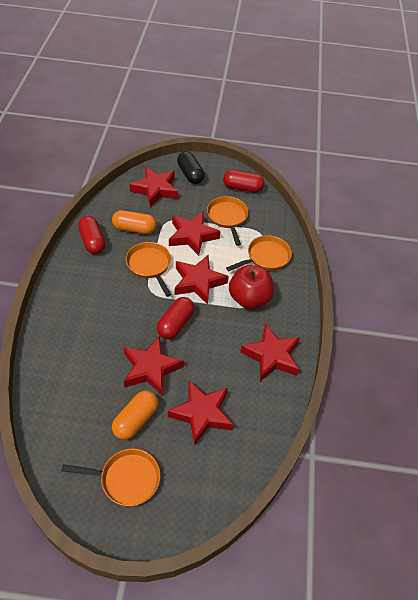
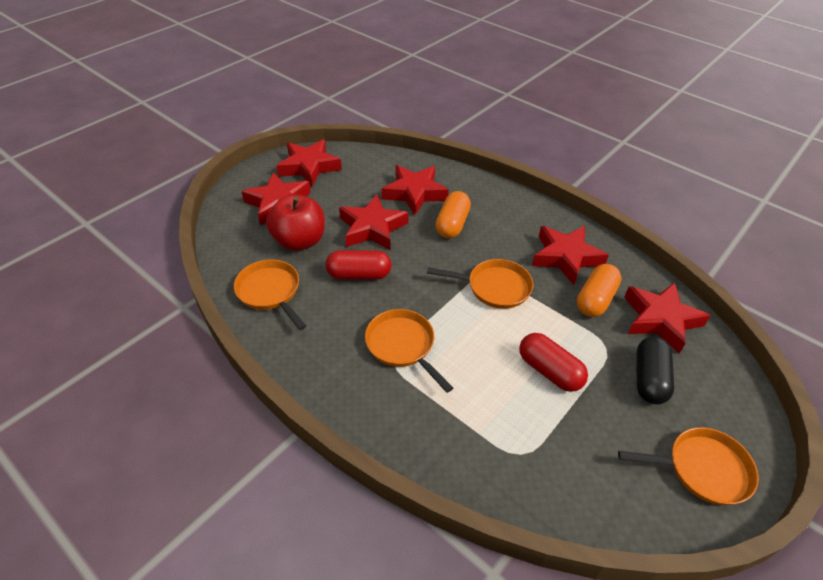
red capsule: [78,216,105,254] [157,297,194,339] [223,170,264,193] = 3 -> [326,250,391,279] [519,333,588,392] = 2

